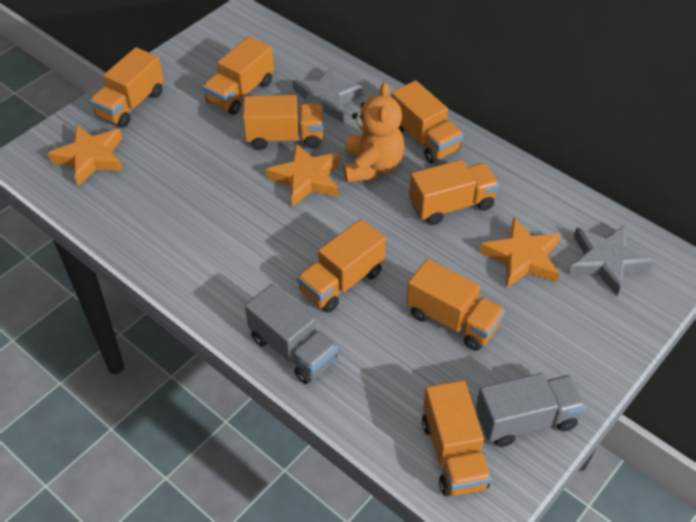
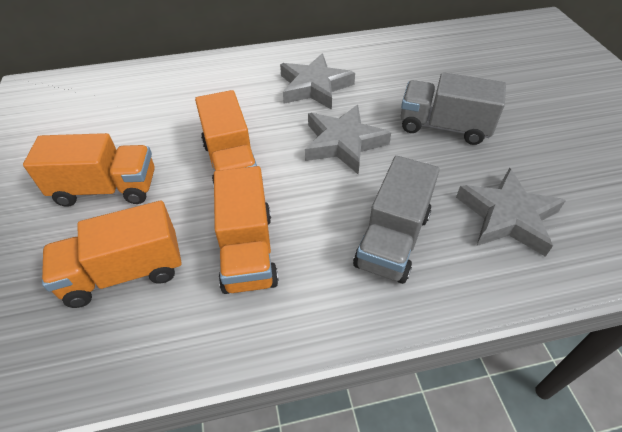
grey star: [293,67,363,122] [569,225,654,296] = 2 -> [280,54,355,110] [305,105,391,174] [456,168,566,257] = 3
orange star: [48,125,123,186] [266,143,340,207] [480,217,561,288] = 3 -> none = 0
orange teddy bear: [343,82,405,183] = 1 -> none = 0
orange truck: [90,47,164,128] [203,36,274,115] [243,95,324,150] [297,219,386,313] [391,80,463,163] [406,259,505,351] [409,160,499,225] [422,380,491,496] = 8 -> [23,133,155,207] [42,201,182,308] [195,90,257,187] [214,166,279,294] = 4

